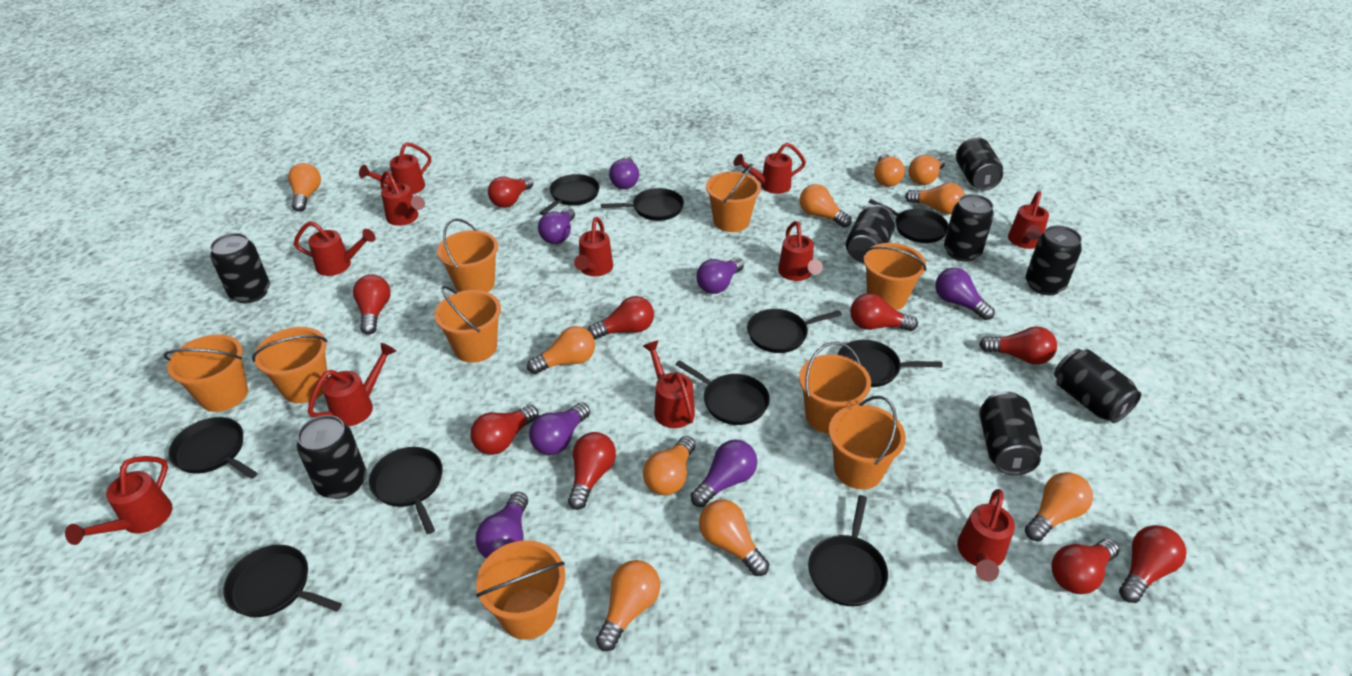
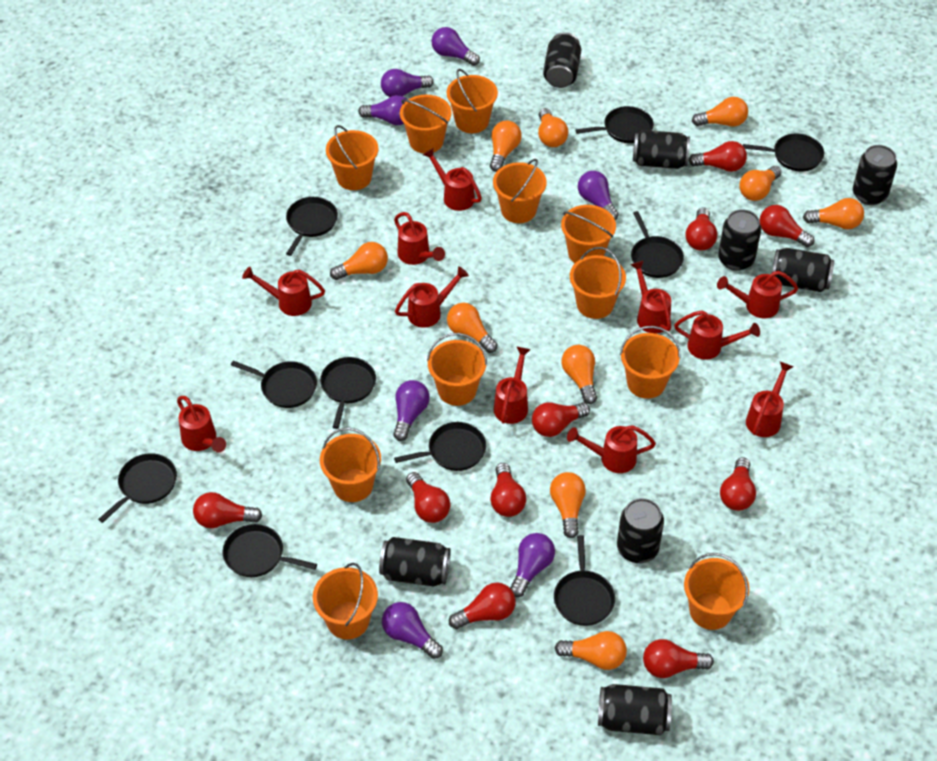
orange bucket: [164,334,248,412] [252,327,328,403] [434,286,501,363] [437,219,498,292] [476,540,565,640] [706,164,761,232] [799,342,871,434] [829,396,906,489] [863,243,926,310] = 9 -> [313,563,378,639] [320,428,381,502] [326,125,378,190] [400,95,452,154] [427,333,487,406] [447,69,498,133] [493,159,547,223] [561,205,616,263] [570,247,626,319] [620,326,681,399] [684,553,749,630] = 11
red light bulb: [353,275,391,335] [470,405,539,455] [488,176,534,208] [568,432,616,510] [588,296,654,339] [850,293,918,331] [979,326,1057,365] [1051,539,1120,594] [1119,525,1186,603] = 9 -> [193,492,262,528] [406,472,450,523] [449,583,516,629] [490,463,526,517] [532,402,590,437] [643,639,714,678] [686,207,717,251] [688,141,747,172] [720,457,756,511] [759,205,814,247] = 10

